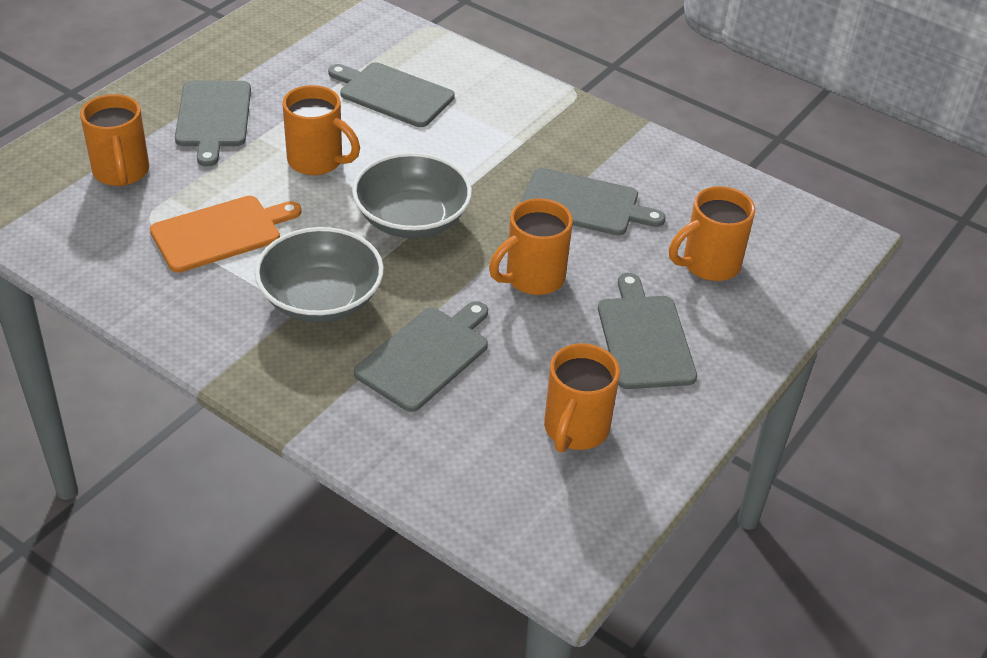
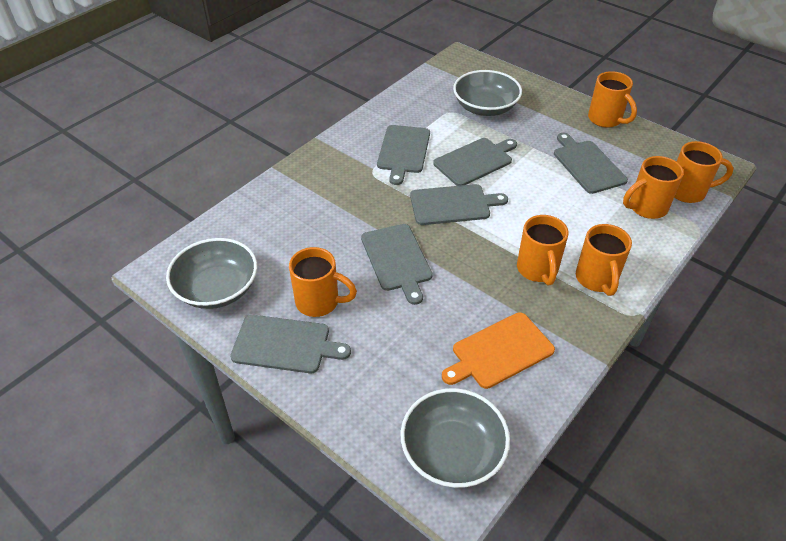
grey bowl: [255,227,384,322] [352,152,472,238] = 2 -> [166,238,257,309] [400,388,510,488] [453,70,522,116] = 3
grey cutting board: [175,81,251,167] [328,62,455,127] [354,301,488,412] [520,168,666,235] [598,273,697,389] = 5 -> [230,315,351,373] [361,224,433,305] [377,125,430,185] [410,184,508,225] [433,138,517,186] [554,133,628,194] = 6
orange mug: [80,94,149,186] [282,85,360,175] [489,198,573,295] [544,343,620,453] [669,186,755,281] = 5 -> [289,247,357,317] [517,215,569,285] [576,224,632,296] [588,71,637,128] [623,156,684,219] [674,141,734,203] = 6

